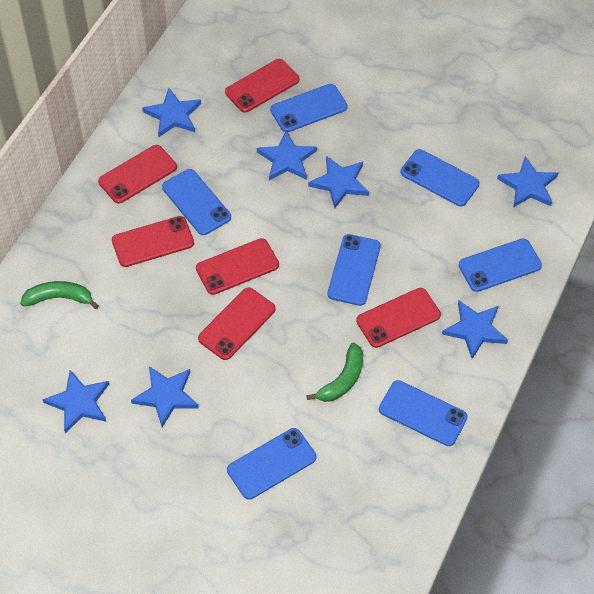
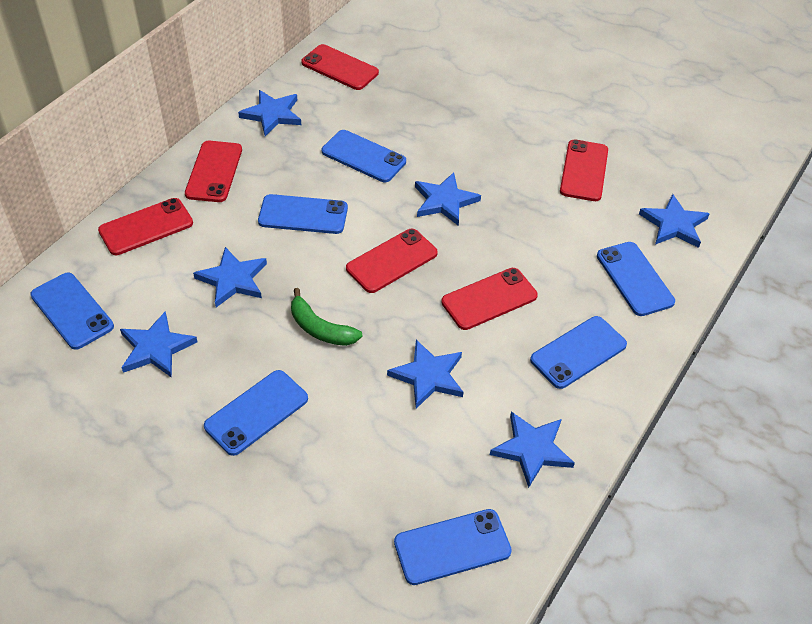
green banana: [20,281,99,309] [306,343,363,402] = 2 -> [291,288,362,346] = 1

